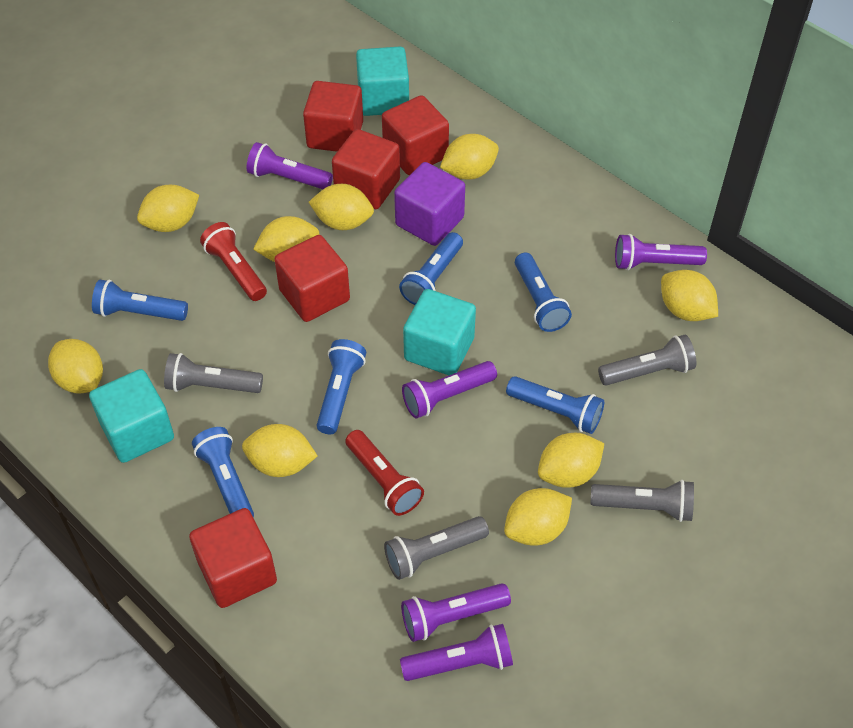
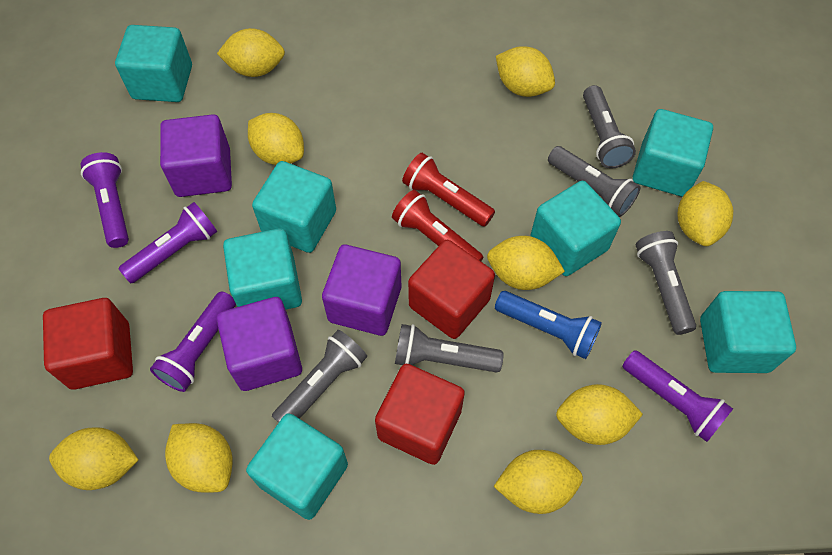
blue flashlight: [92,280,188,321] [192,427,254,518] [317,339,366,434] [399,232,463,305] [506,376,604,434] [515,253,572,332] = 6 -> [495,291,602,359] = 1
grey flashlight: [164,353,263,393] [384,516,489,580] [591,480,694,522] [598,334,696,385] = 4 -> [272,330,367,423] [395,324,504,373] [548,146,640,217] [583,85,636,169] [635,231,696,335] = 5
purple cube: [394,162,465,246] = 1 -> [160,114,232,197] [217,297,302,391] [322,245,401,336] = 3
purple flashlight: [247,142,333,189] [400,624,513,681] [401,583,511,642] [402,361,497,419] [615,234,707,270] = 5 -> [81,152,129,248] [118,202,217,283] [150,291,236,392] [622,350,733,442] = 4
red cube: [189,508,277,608] [274,235,350,322] [303,81,363,152] [332,129,400,209] [382,95,449,175] = 5 -> [43,298,133,390] [375,364,465,465] [408,240,495,339] = 3
turquoise cube: [89,369,174,463] [356,47,409,116] [403,289,476,375] = 3 -> [115,25,192,102] [223,228,302,310] [246,413,348,520] [252,161,336,253] [531,181,621,276] [633,109,713,197] [700,291,796,373] = 7

